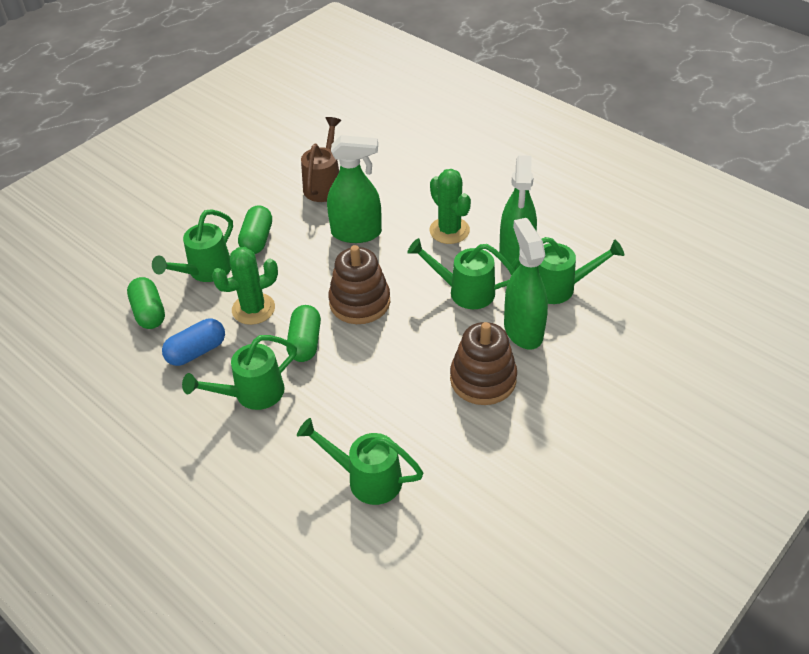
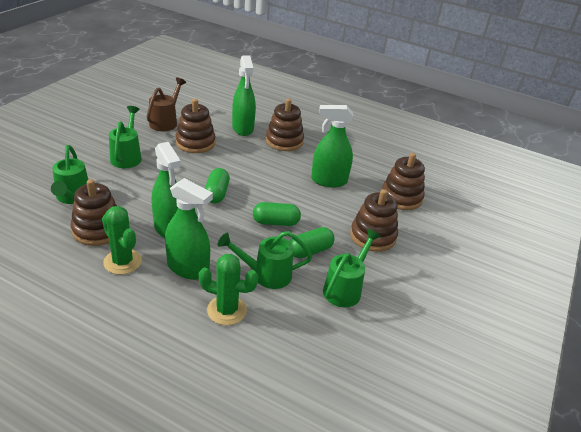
blue capsule: [162,318,225,366] = 1 -> none = 0
brown stacking toy: [328,245,390,324] [450,322,517,405] = 2 -> [71,179,117,246] [176,99,216,153] [266,99,304,151] [350,189,398,252] [382,153,425,210] = 5
green spray bottle: [327,135,382,243] [499,155,537,269] [504,218,548,350] = 3 -> [152,142,181,238] [165,178,213,280] [232,55,256,136] [311,105,353,187] = 4
green watering can: [152,209,233,282] [182,335,297,410] [297,418,423,505] [407,238,515,309] [511,237,624,304] = 5 -> [51,145,88,204] [109,106,142,168] [218,231,312,289] [323,229,381,307] = 4

